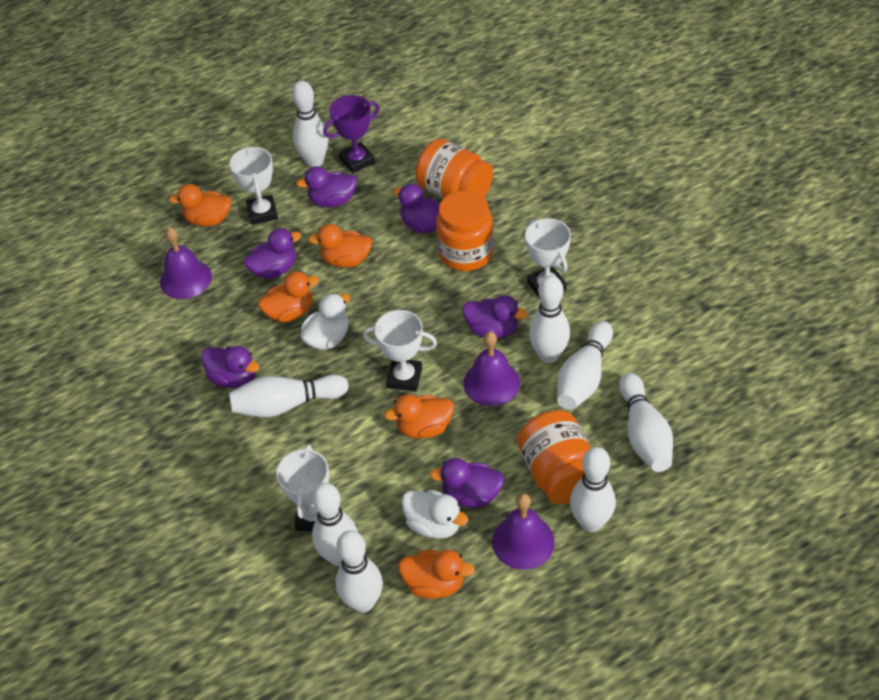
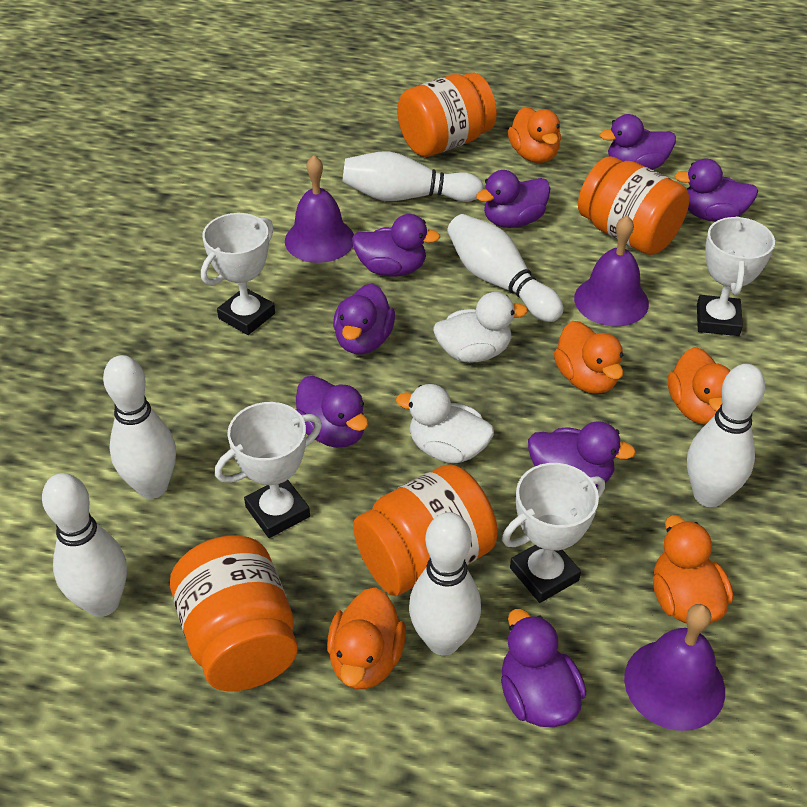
orange jar: [415,139,493,199] [436,190,494,271] [517,410,591,504] = 3 -> [170,535,298,692] [353,464,498,596] [397,73,497,157] [578,156,689,255] = 4
purple duck: [201,346,259,388] [244,228,301,279] [296,166,357,207] [393,184,440,234] [429,458,504,508] [463,295,527,338] = 6 -> [296,376,368,448] [333,283,395,354] [352,214,440,277] [476,170,551,228] [501,609,586,727] [528,421,636,487] [600,114,676,170] [675,159,758,222] = 8
purple trophy: [323,95,380,173] = 1 -> none = 0
white bowling pin: [229,375,349,417] [292,81,329,167] [312,483,358,566] [335,530,383,613] [529,275,570,363] [557,321,613,410] [570,447,616,532] [619,373,673,472] = 8 -> [42,473,127,617] [103,355,176,499] [342,151,483,202] [409,512,481,656] [447,214,563,322] [687,364,765,507] = 6

